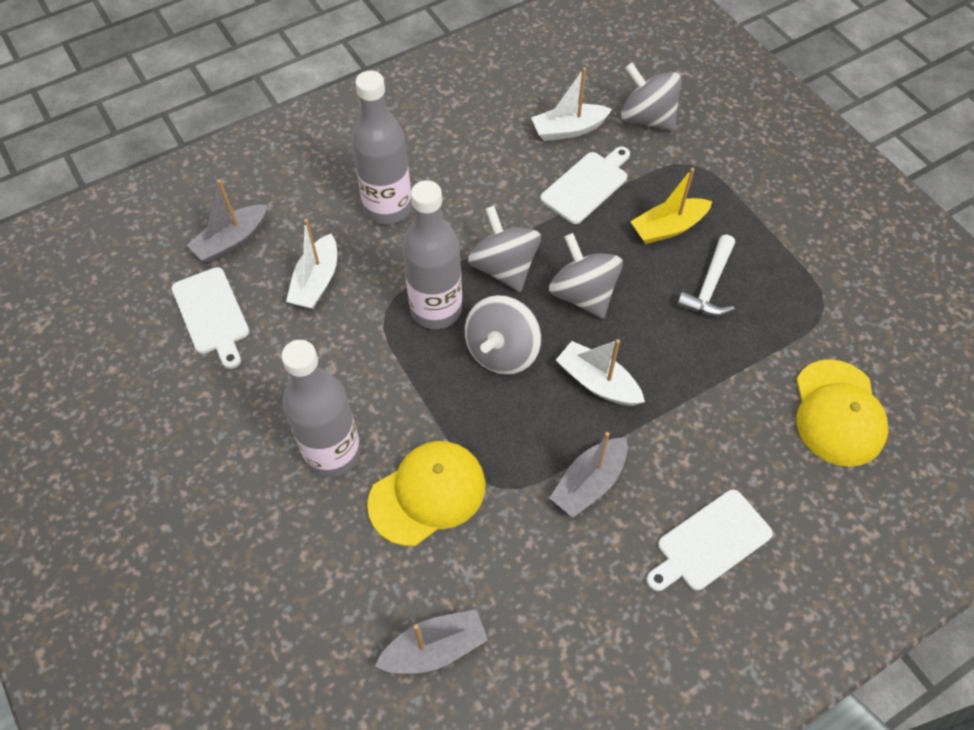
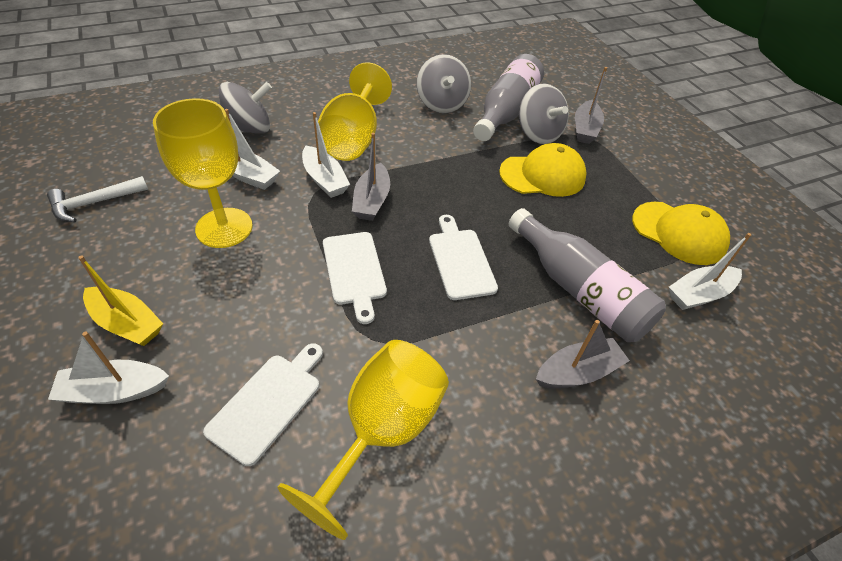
grey bottle: [281,340,361,477] [351,71,412,225] [402,180,462,329] = 3 -> [473,54,544,141] [509,208,666,342] = 2
grey spinning top: [465,295,541,375] [468,206,541,292] [549,233,623,319] [621,63,682,132] = 4 -> [219,82,272,134] [417,54,471,113] [519,83,569,144] = 3
white boat: [286,219,337,309] [531,67,612,141] [556,339,645,406] = 3 -> [48,331,169,404] [225,109,280,190] [302,112,350,198] [669,233,751,310] = 4
yellow goblet: none = 0 -> [153,98,253,248] [277,340,449,540] [318,62,392,161] = 3

